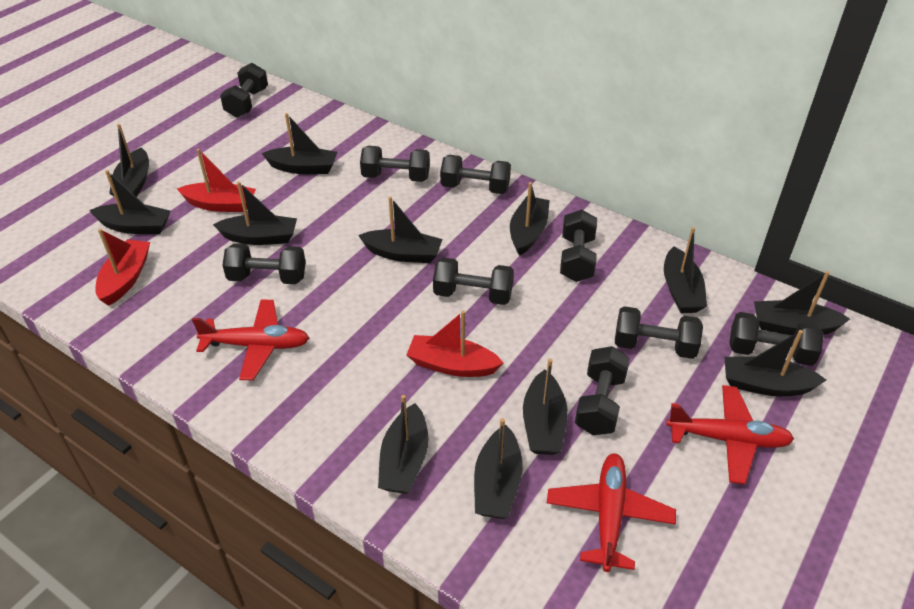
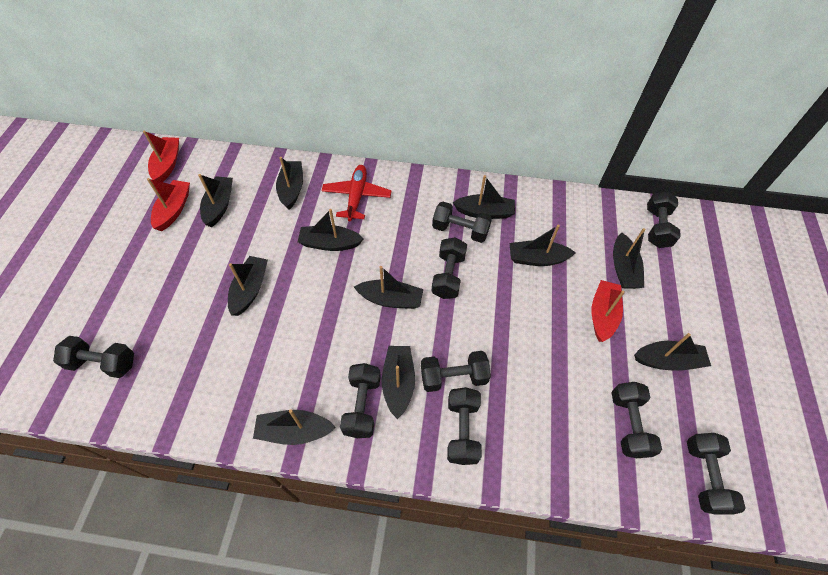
black boat: [89,170,171,234] [109,124,149,197] [213,182,297,245] [262,113,337,174] [358,196,443,263] [378,395,429,494] [474,418,523,519] [510,182,550,256] [523,359,568,455] [664,227,707,313] [725,330,826,396] [754,271,850,335] = 12 -> [198,174,233,227] [228,256,268,316] [253,409,336,445] [276,157,303,210] [298,209,364,251] [354,266,423,309] [382,346,415,419] [453,175,515,219] [510,225,576,266] [613,228,646,289] [634,333,711,371] = 11
red plane: [192,300,309,380] [547,453,676,572] [666,385,794,484] = 3 -> [321,165,392,221] = 1

